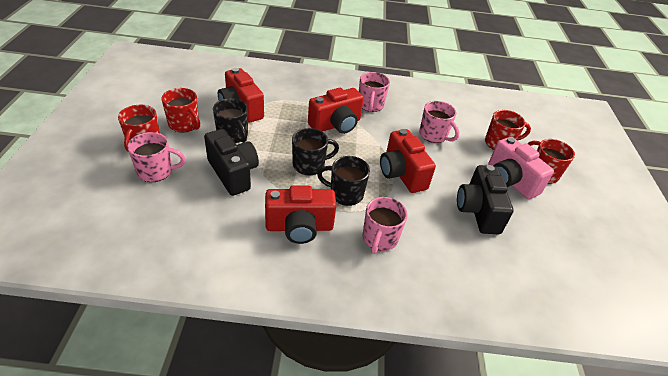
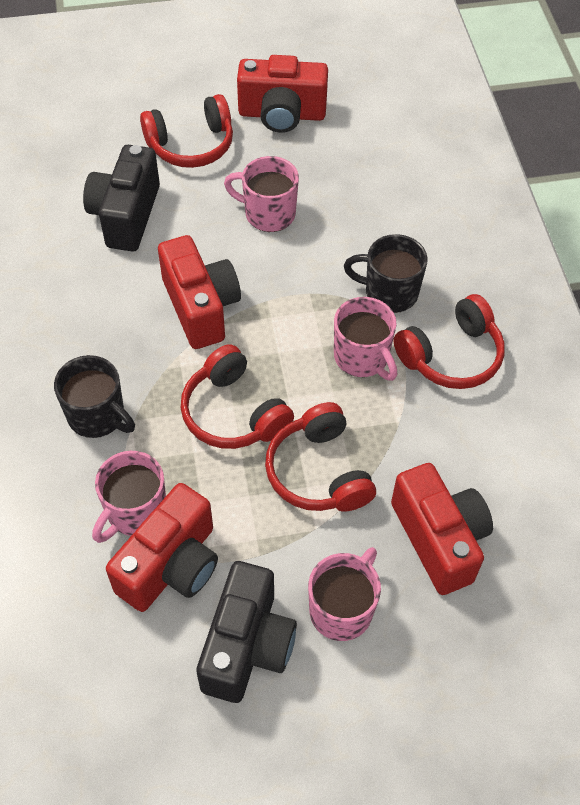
black mug: [213,98,248,143] [292,128,339,175] [317,156,370,206] = 3 -> [54,355,135,438] [344,234,428,313] = 2
pink camera: [488,137,554,199] = 1 -> none = 0
red headphones: none = 0 -> [140,94,233,168] [181,344,294,449] [265,402,376,512] [394,294,505,389] = 4
red mug: [118,105,160,152] [162,88,200,133] [485,110,531,150] [528,139,575,184] = 4 -> none = 0

